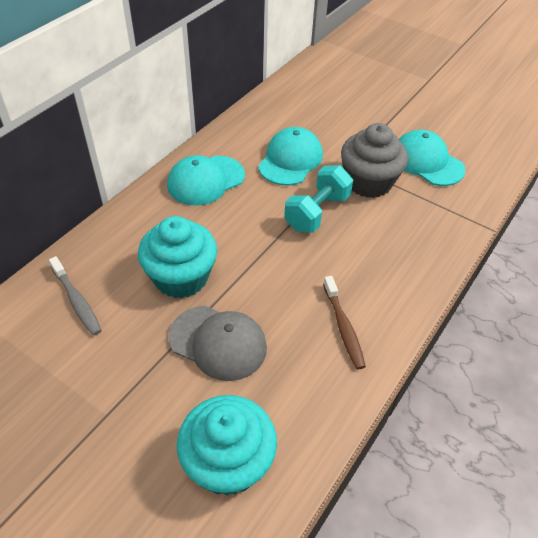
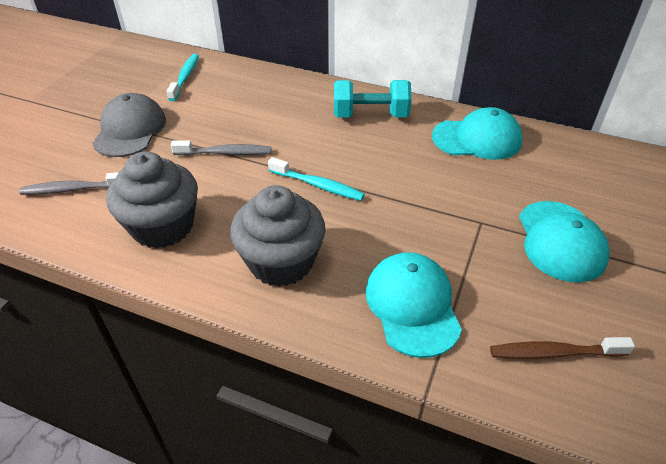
grey cupcake: [341,123,408,198] = 1 -> [106,151,198,248] [230,185,326,287] = 2
grey toothbrush: [49,256,102,336] = 1 -> [20,172,119,195] [171,140,271,155] = 2
turquoise cupcake: [138,216,217,298] [177,395,277,496] = 2 -> none = 0
turquoise toothbrush: none = 0 -> [166,54,199,101] [268,157,365,201] = 2

